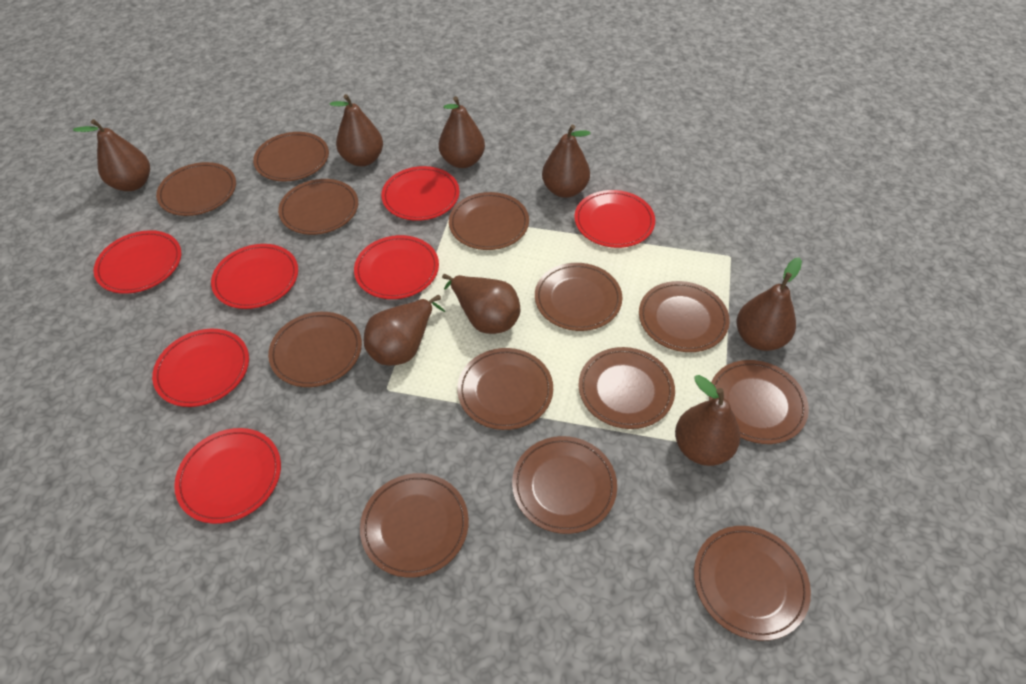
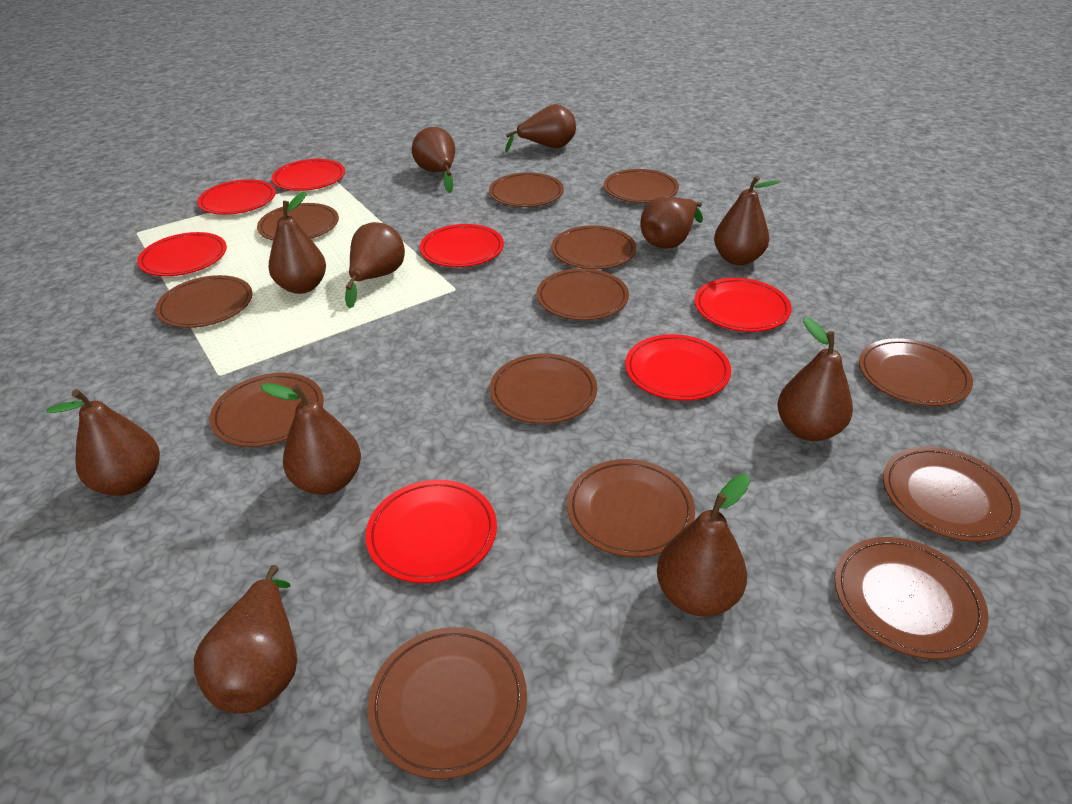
brown pear: [73,119,150,191] [330,94,383,166] [364,295,445,366] [439,96,485,168] [442,274,520,334] [542,124,591,198] [675,375,740,466] [737,257,802,351] = 8 -> [46,389,160,496] [194,565,297,714] [261,383,361,495] [269,191,326,294] [345,222,405,308] [412,127,455,193] [505,104,576,152] [640,196,703,249] [657,474,750,617] [714,176,780,265] [777,317,853,441] = 11

